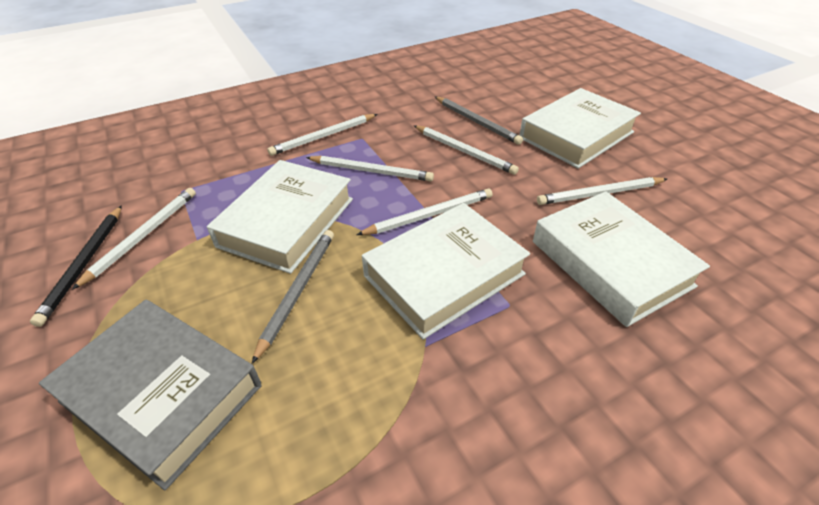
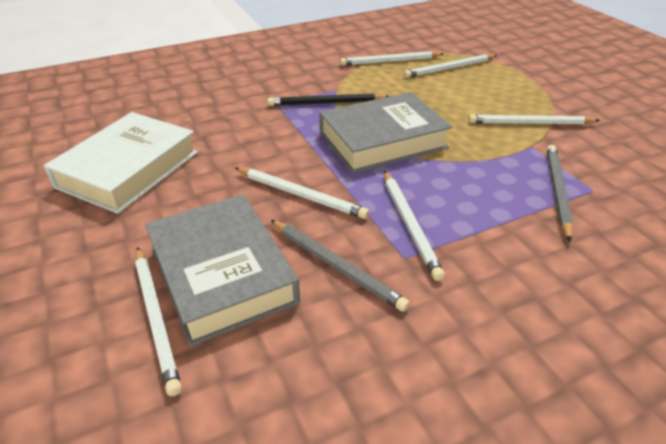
grey book: [39,300,262,490] = 1 -> [145,194,300,346] [319,92,452,173] = 2
white book: [207,160,353,274] [362,203,530,340] [519,88,641,169] [533,191,710,327] = 4 -> [44,112,198,214] = 1

